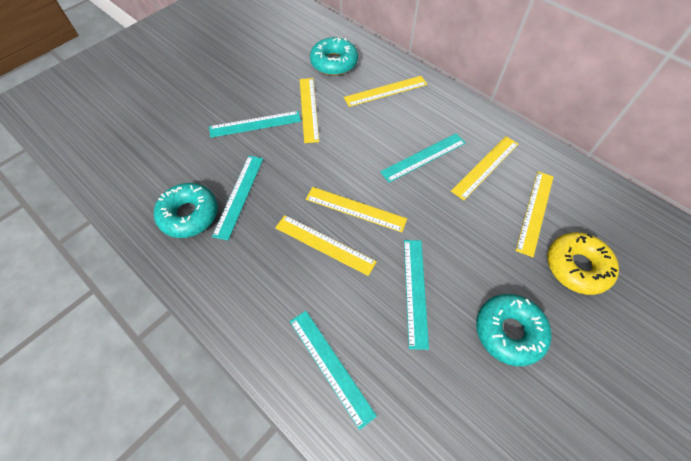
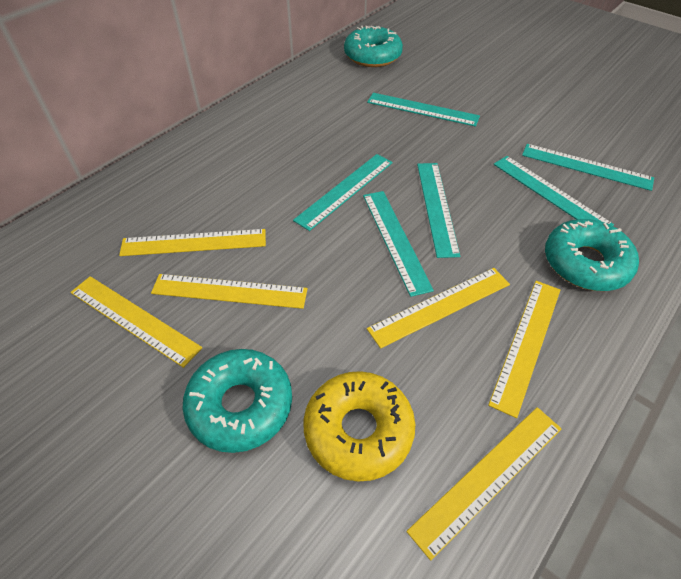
turquoise ruler: [209,111,301,138] [212,156,263,240] [290,311,377,430] [380,133,465,183] [404,240,429,350] = 5 -> [293,154,393,231] [363,191,434,297] [367,93,480,127] [417,163,460,258] [493,156,614,226] [522,144,654,191] = 6

